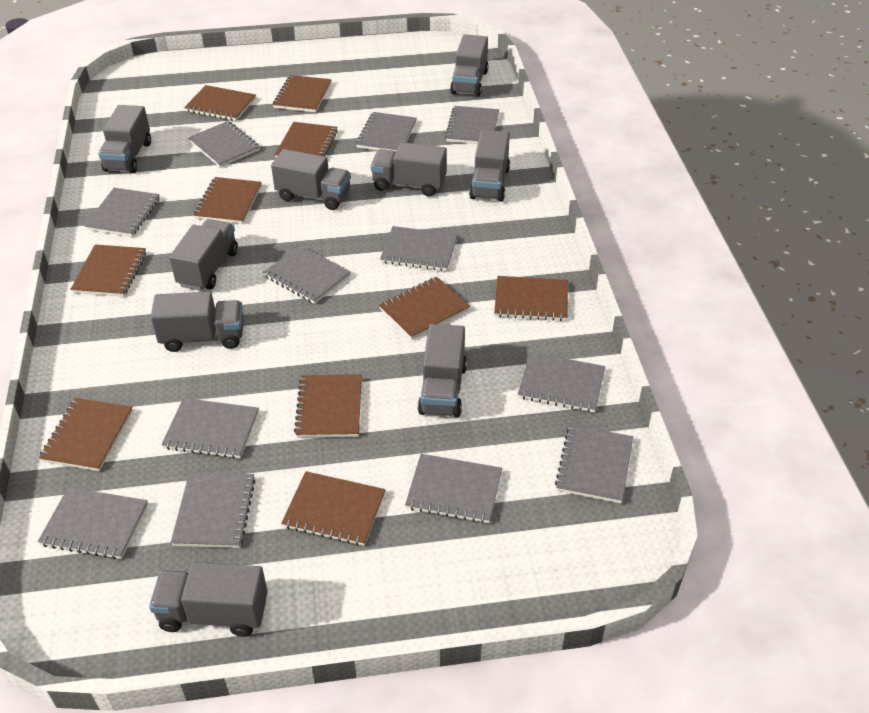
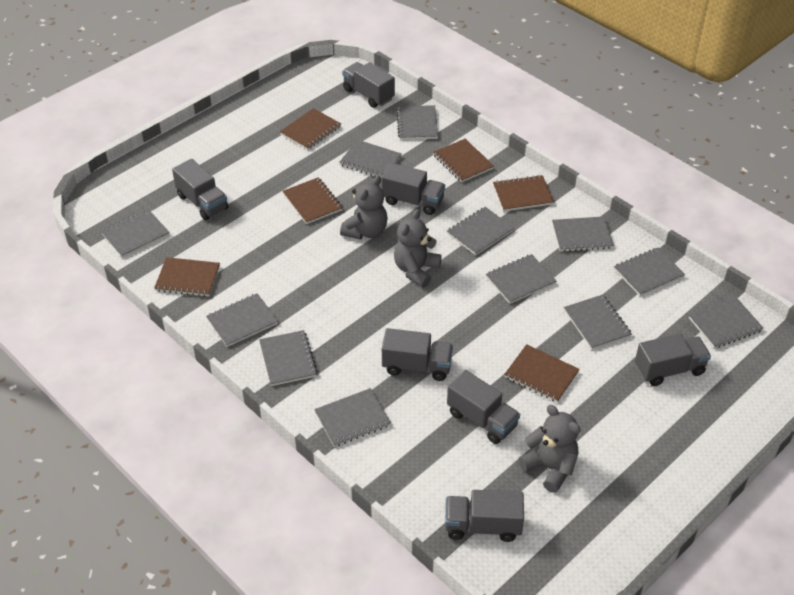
brown notebook: [39,398,133,471] [70,245,146,297] [184,85,256,121] [194,177,262,224] [273,75,332,112] [275,122,338,158] [281,471,386,546] [294,374,362,438] [379,277,470,340] [494,276,568,321] = 10 -> [154,257,220,297] [280,108,341,150] [283,178,343,224] [433,139,494,182] [493,175,554,211] [504,344,580,402] = 6
grey teddy bear: none = 0 -> [340,176,388,240] [394,209,442,288] [518,405,580,493] = 3
grey truck: [98,105,151,173] [149,562,268,637] [151,292,244,352] [169,219,238,291] [271,149,351,210] [371,142,447,197] [418,324,467,417] [450,34,489,97] [469,130,510,202] = 9 -> [172,159,228,220] [342,62,395,108] [382,163,445,215] [382,328,453,381] [445,490,524,542] [447,370,520,444] [635,334,711,386] = 7

